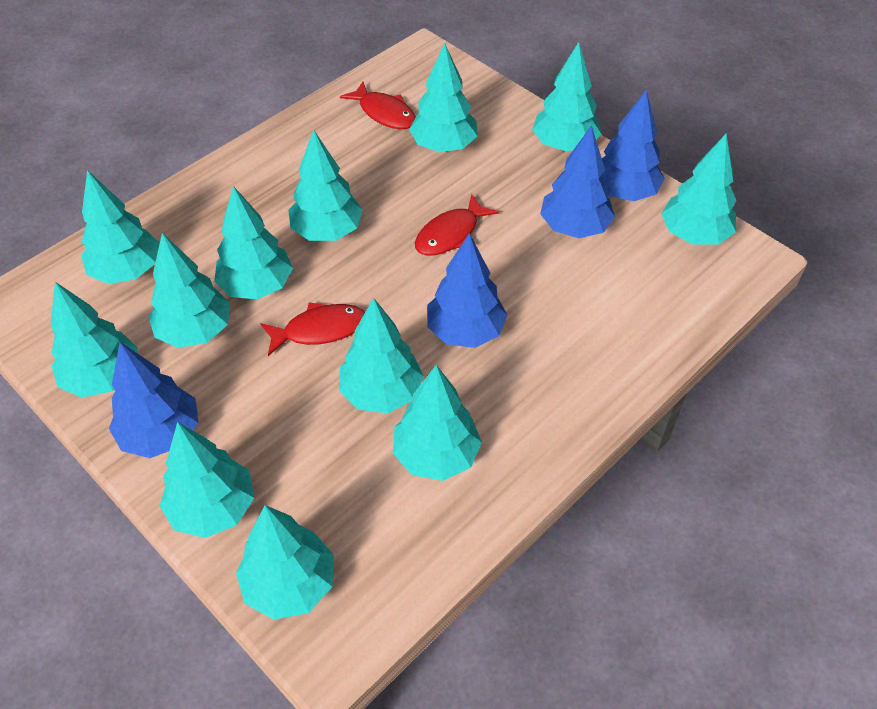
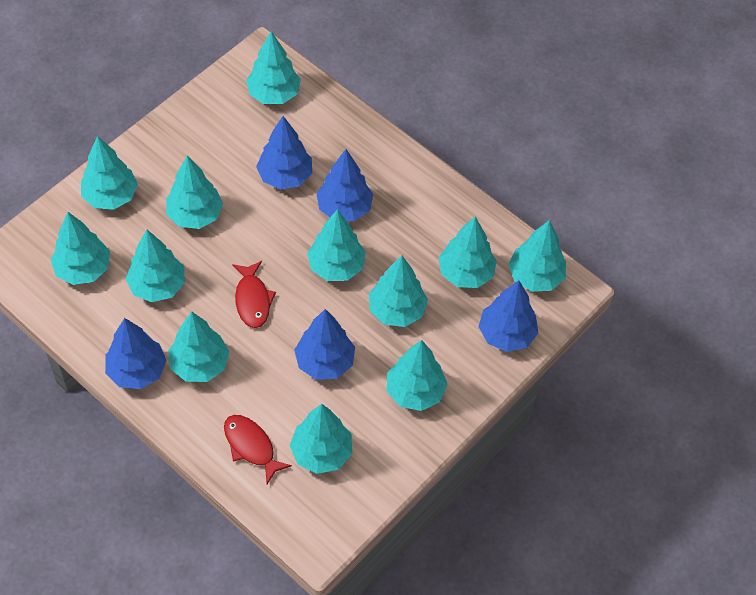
blue tree: [109,342,199,458] [427,233,507,348] [540,125,615,238] [602,90,665,201] = 4 -> [105,318,167,389] [256,116,312,190] [294,309,355,380] [316,149,373,221] [479,280,538,352] = 5
red fish: [260,302,365,356] [340,82,416,129] [415,194,499,256] = 3 -> [224,415,292,484] [232,261,276,328] = 2

